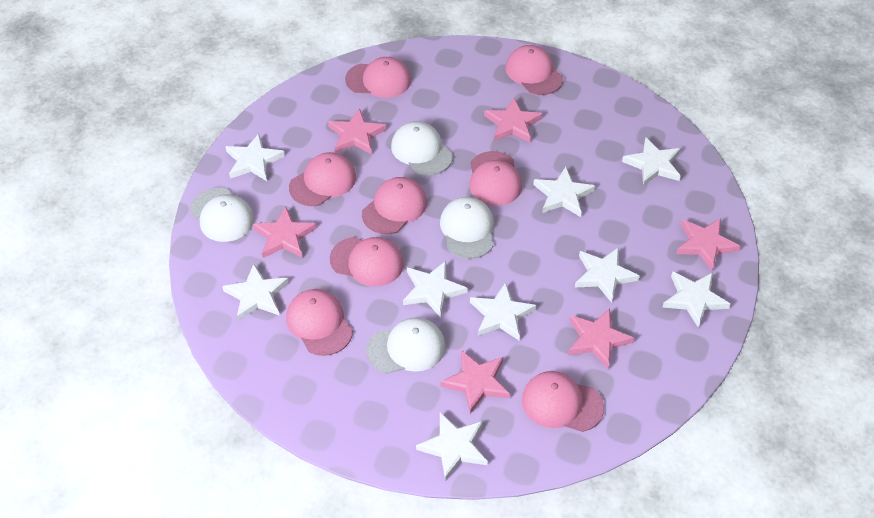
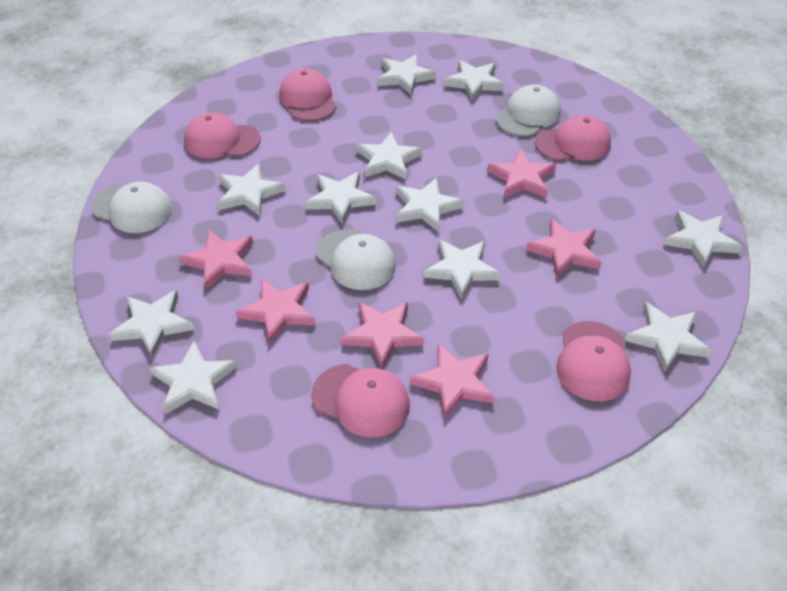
pink cap: [286,289,353,356] [289,152,356,206] [330,237,404,287] [345,57,411,98] [362,177,427,234] [469,151,522,206] [505,45,563,95] [522,371,604,432] = 8 -> [184,113,261,158] [279,69,336,121] [311,364,410,438] [535,115,611,161] [556,321,631,401] = 5
white cap: [190,188,254,242] [366,317,445,374] [391,121,453,175] [440,197,494,259] = 4 -> [91,182,172,233] [316,229,396,290] [496,85,561,136] = 3
white star: [222,264,289,321] [225,134,285,181] [403,261,467,318] [416,412,487,481] [470,282,536,340] [533,167,595,217] [575,247,640,303] [622,137,681,186] [663,271,730,328] = 9 -> [109,290,194,358] [150,341,237,415] [217,164,286,216] [305,172,376,224] [356,132,422,180] [377,54,436,95] [396,178,464,232] [423,240,501,299] [444,60,505,101] [625,302,712,372] [663,210,742,268] = 11

